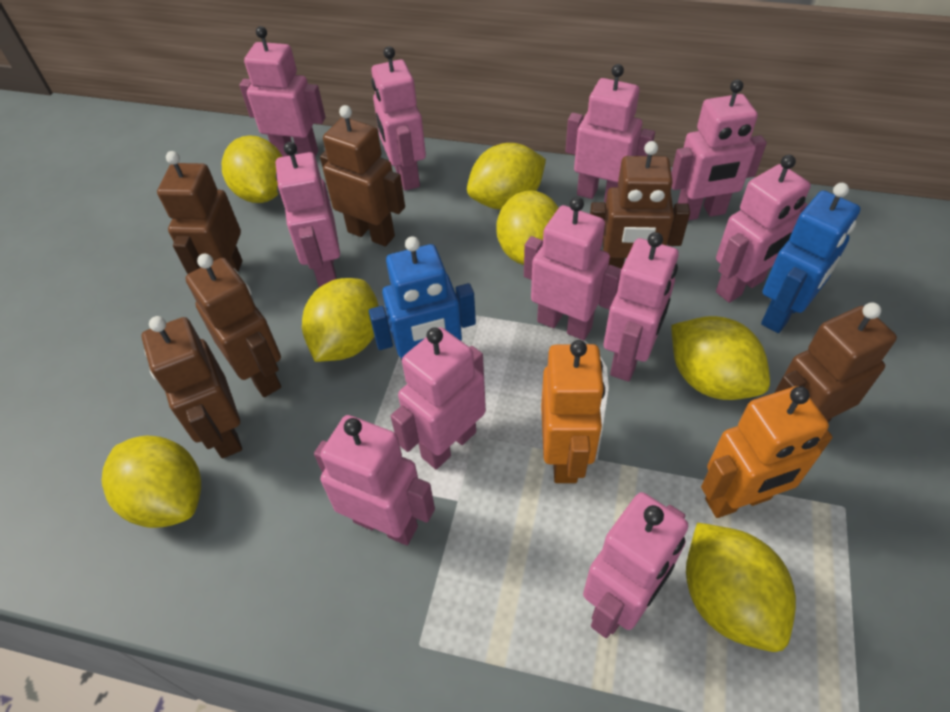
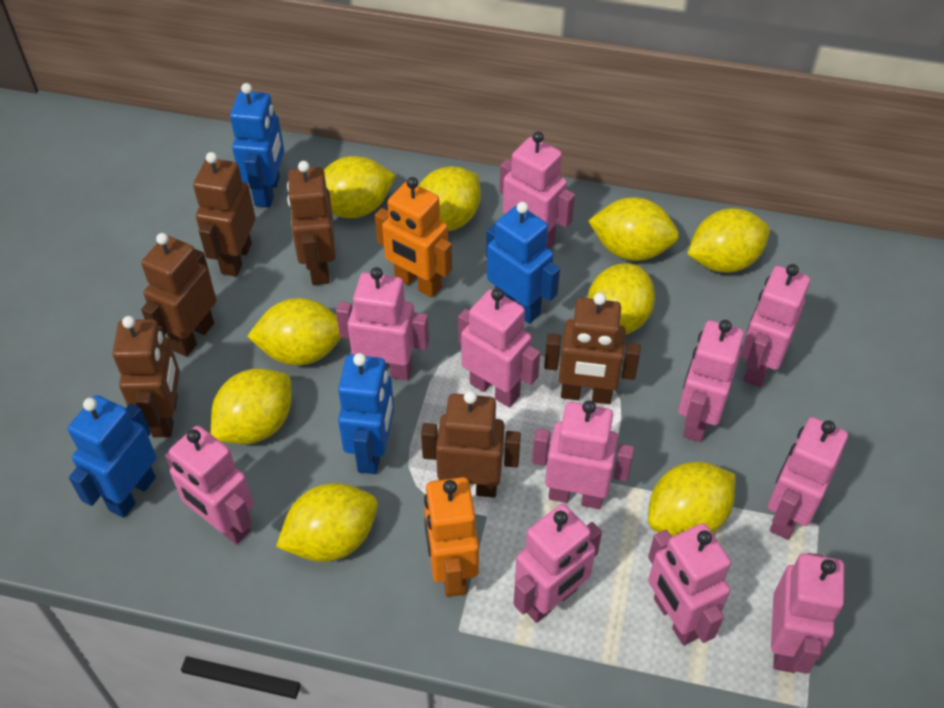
blue robot: [369,236,476,361] [761,183,860,333] = 2 -> [68,395,156,518] [230,83,284,207] [338,353,394,474] [486,202,560,324] = 4
yellow lemon: [101,435,201,528] [222,135,283,203] [302,278,379,362] [467,143,546,210] [496,190,559,265] [671,316,770,400] [686,523,796,652] = 7 -> [211,369,292,444] [247,298,342,366] [276,483,378,562] [324,156,396,218] [419,166,481,231] [588,197,679,261] [588,263,655,334] [648,462,736,537] [687,208,770,273] = 9

